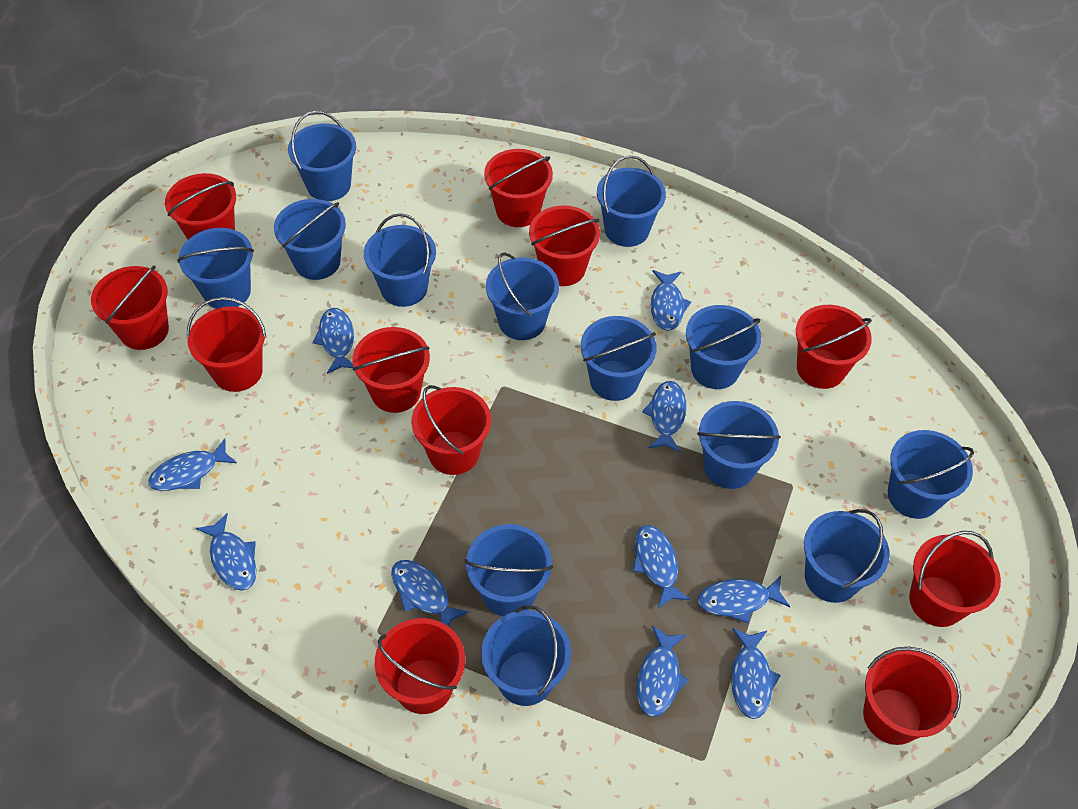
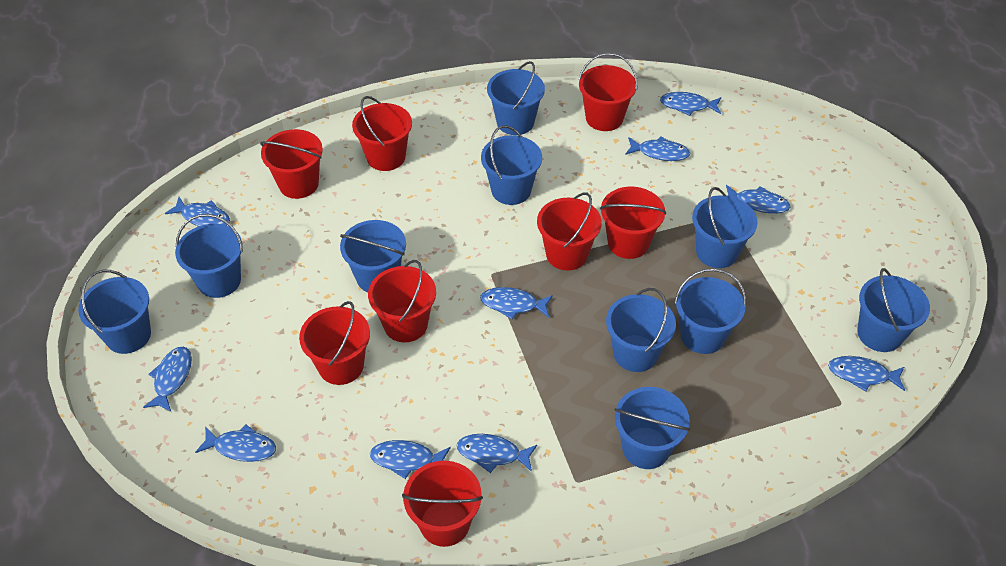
blue bucket: [177,228,254,309] [274,199,346,280] [288,111,356,201] [364,213,436,307] [465,524,553,616] [481,605,571,706] [486,253,559,340] [581,316,657,401] [597,155,666,247] [686,305,761,389] [697,401,781,489] [804,509,890,603] [888,430,974,519] = 13 -> [78,270,151,354] [175,214,243,298] [340,220,406,292] [481,125,542,205] [487,61,545,135] [606,288,676,372] [614,387,690,469] [675,268,746,354] [692,187,758,268] [857,268,930,352] = 10
red bucket: [91,265,169,350] [165,173,236,239] [187,297,266,392] [352,327,430,413] [375,618,465,714] [412,385,491,475] [484,149,553,227] [529,205,600,286] [796,305,872,389] [863,647,961,745] [909,531,1001,627] = 11 -> [260,129,323,199] [299,301,370,385] [352,96,412,171] [368,260,436,342] [402,461,483,547] [537,192,602,270] [579,53,638,131] [600,187,666,259] = 8

